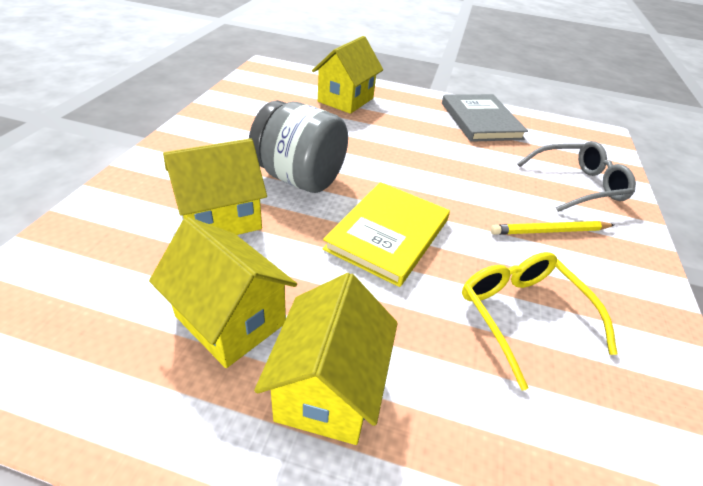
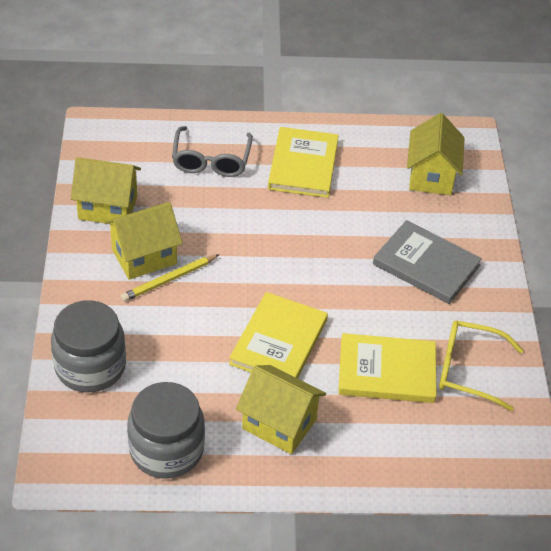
grey jar: [249,100,348,193] = 1 -> [51,300,126,393] [127,382,205,479] = 2
yellow book: [323,182,450,287] = 1 -> [229,292,328,379] [268,127,339,198] [338,333,436,403] = 3

